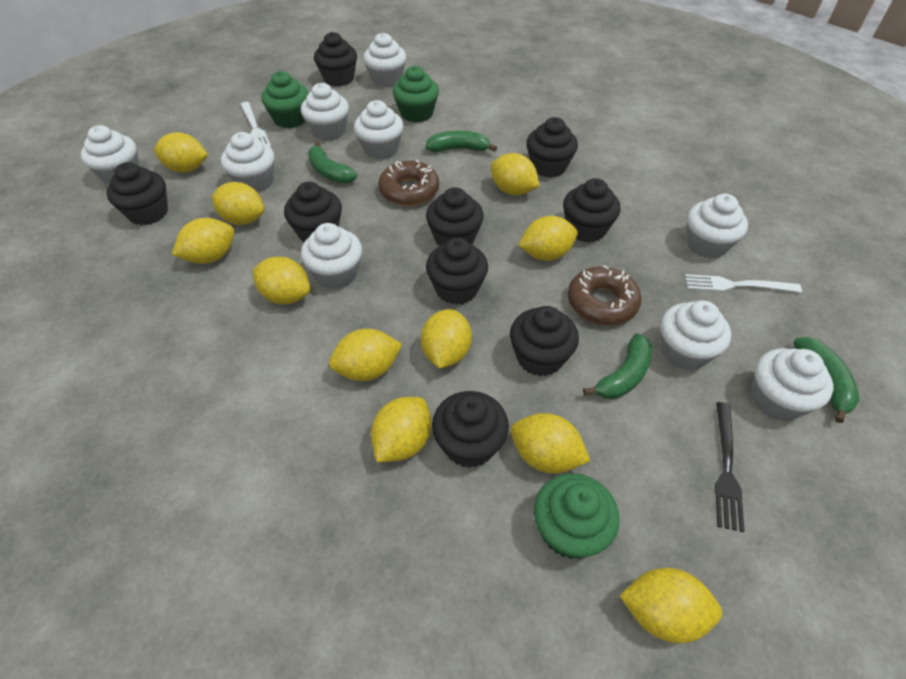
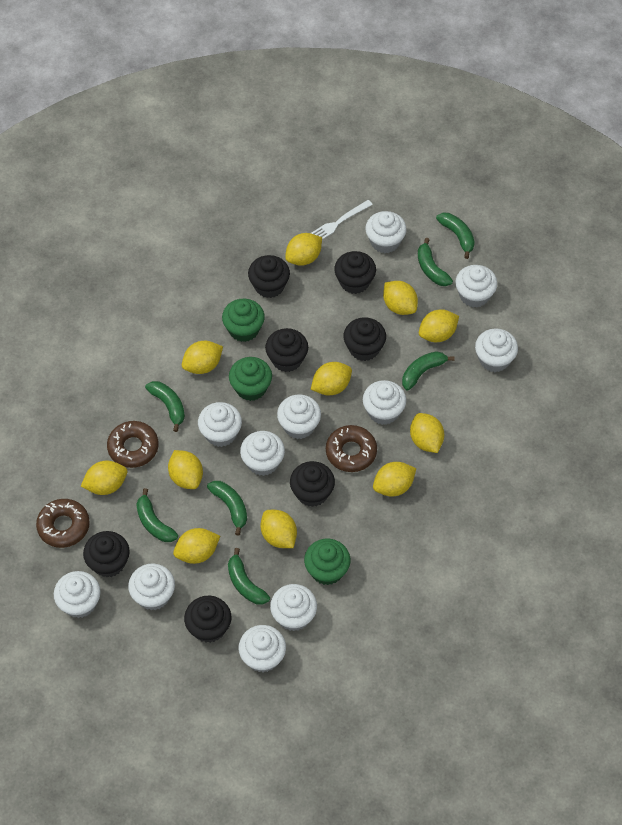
black cupcake: [106,162,168,225] [284,182,342,242] [314,32,357,86] [426,187,484,246] [426,237,488,305] [432,391,509,468] [510,306,579,376] [526,117,578,178] [563,178,621,243] = 9 -> [83,531,130,578] [184,596,231,643] [248,255,290,298] [265,328,308,372] [290,461,335,507] [334,251,376,294] [343,318,386,361] = 7
black fork: [715,402,745,532] = 1 -> none = 0
brown donut: [378,160,439,206] [568,265,642,325] = 2 -> [36,499,90,548] [107,421,159,468] [326,425,377,472] = 3
green banana: [308,141,357,183] [425,131,497,152] [583,333,652,399] [793,337,859,423] = 4 -> [136,488,178,542] [145,381,185,432] [207,481,247,536] [228,548,270,605] [402,351,455,391] [418,238,453,286] [436,213,475,259] = 7
white cupcake: [81,125,139,185] [221,132,275,193] [301,83,349,141] [301,223,362,289] [354,100,404,159] [363,33,407,87] [660,300,731,370] [687,194,748,259] [751,348,833,421] = 9 -> [54,571,101,618] [128,563,175,610] [198,402,242,447] [239,625,286,673] [240,431,285,476] [270,584,317,631] [277,394,321,439] [363,380,407,425] [365,211,407,253] [455,265,497,308] [475,329,518,372] = 11
white fork: [240,102,271,147] [685,274,802,293] = 2 -> [311,200,373,240] = 1

